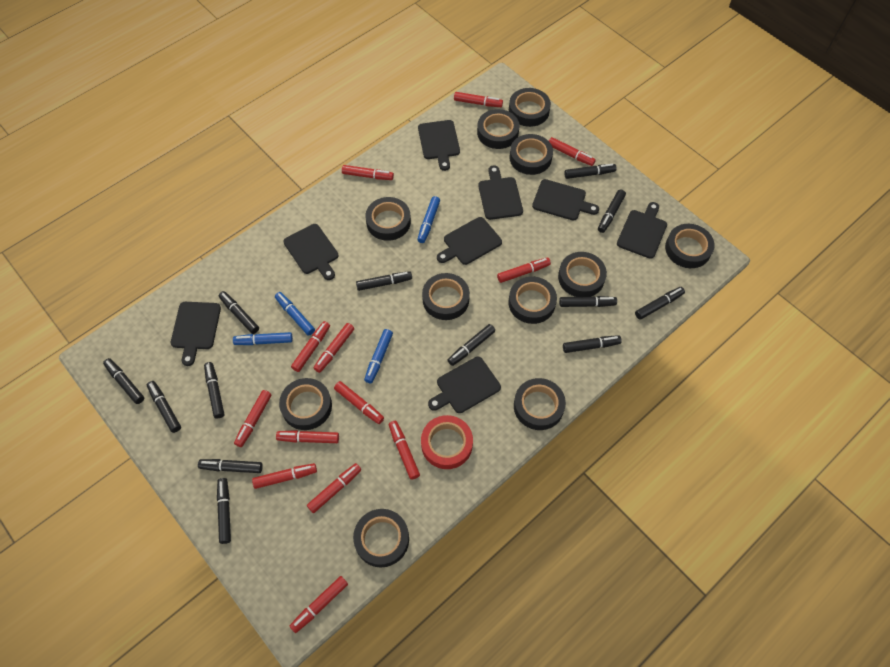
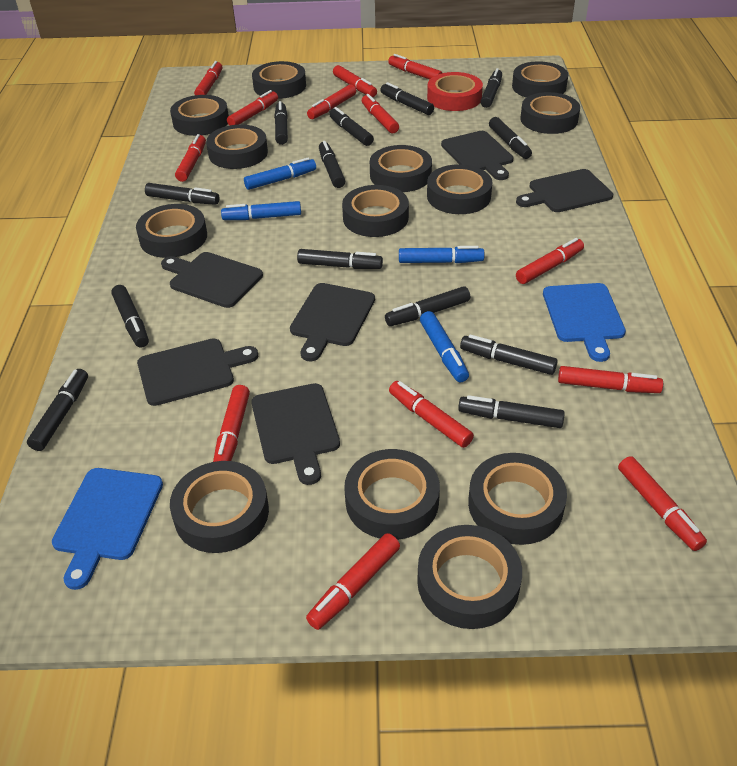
black cutting board: [171,302,221,366] [283,224,338,280] [418,120,460,171] [428,357,501,413] [437,217,502,265] [478,165,523,220] [532,179,599,221] [617,202,667,259] = 8 -> [137,338,258,406] [161,252,263,308] [251,383,340,485] [290,283,375,361] [441,131,514,180] [516,169,613,212] = 6
black tape: [279,378,332,430] [353,509,409,567] [365,197,411,241] [422,273,470,320] [477,109,520,149] [508,277,557,324] [509,88,551,127] [509,134,553,175] [514,378,566,430] [558,252,607,297] [665,224,715,268] = 11 -> [136,204,207,258] [170,95,229,136] [170,461,269,553] [206,124,268,169] [252,61,306,99] [342,185,409,237] [344,449,440,540] [370,145,432,192] [417,525,522,629] [427,164,492,214] [468,453,567,545] [512,62,568,97] [520,92,580,134] = 13
blue cutting board: none = 0 -> [52,468,163,590] [543,283,626,362] = 2

